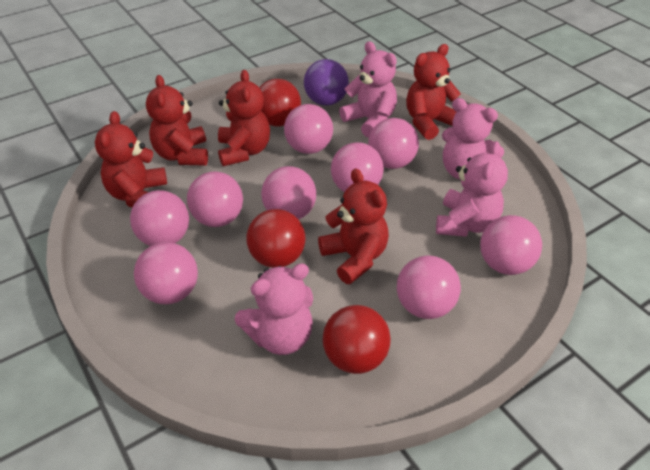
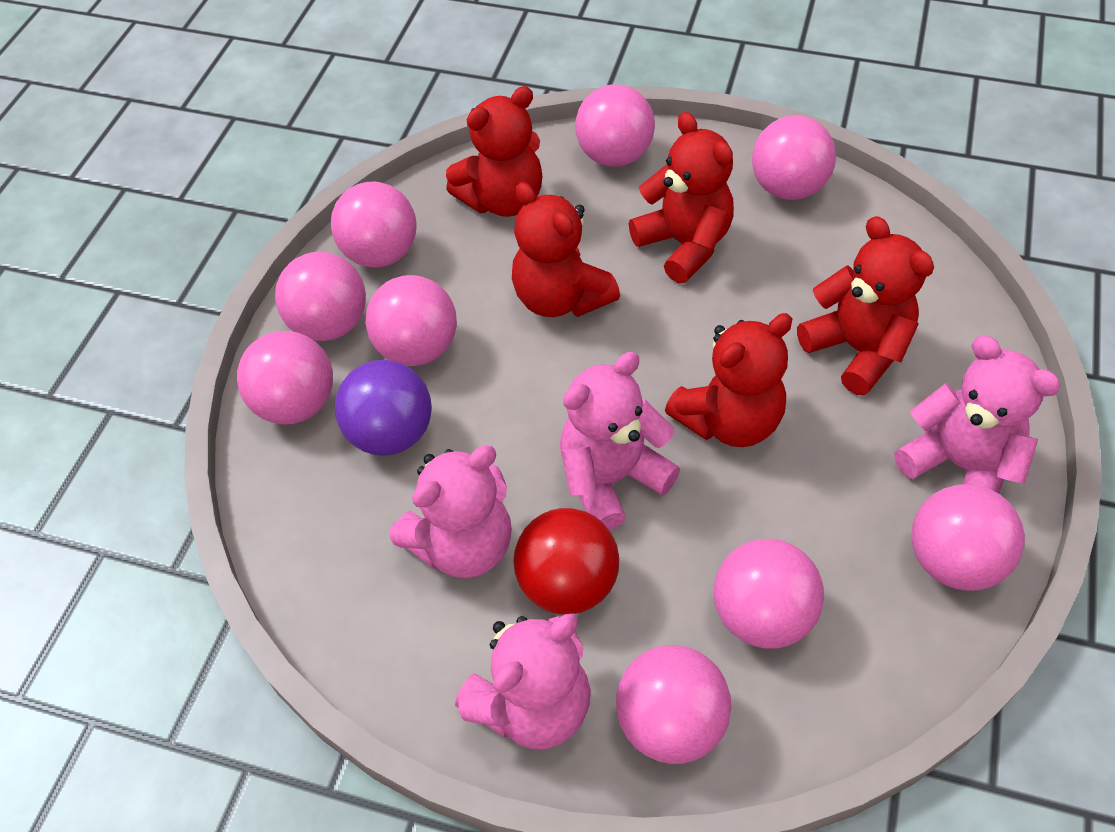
red ball: [247,209,306,268] [259,79,301,127] [323,305,391,374] = 3 -> [513,508,619,614] = 1

